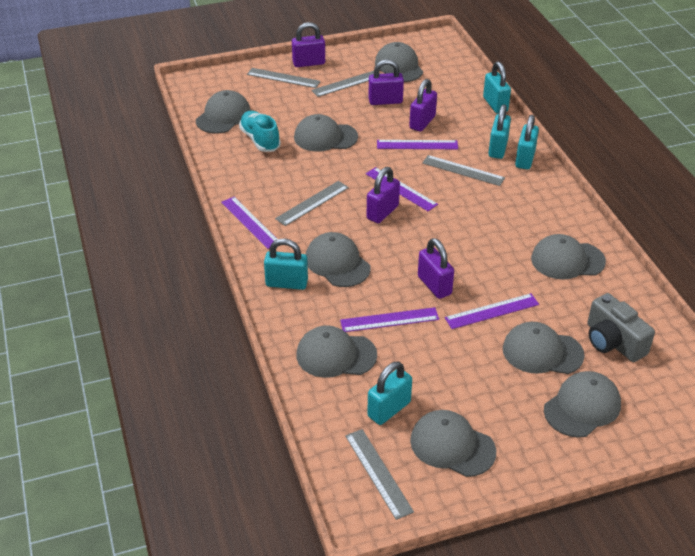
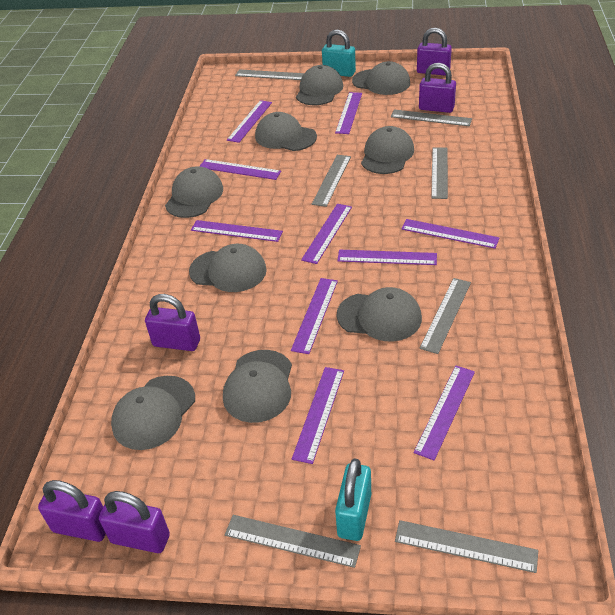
grey camera: [587,293,655,362] = 1 -> none = 0
grey ruler: [247,68,321,88] [275,181,349,226] [311,71,380,97] [345,429,414,520] [422,155,505,186] = 5 -> [225,515,361,568] [235,69,304,80] [312,155,351,207] [391,109,472,126] [395,520,538,573] [419,278,471,354] [431,147,448,199] = 7
purple ruler: [221,197,278,249] [340,307,439,332] [366,167,438,211] [377,140,458,149] [445,293,539,329] = 5 -> [191,220,283,242] [199,159,281,180] [227,100,272,143] [291,278,338,354] [292,367,344,464] [301,204,352,264] [335,92,362,134] [337,250,437,265] [401,219,499,249] [414,365,475,460] = 10
turquoise padlock: [264,238,308,290] [367,361,412,425] [483,62,511,114] [488,104,511,159] [515,115,539,170] = 5 -> [322,30,356,77] [335,459,371,541] = 2
turquoise shoe: [239,111,281,152] = 1 -> none = 0

